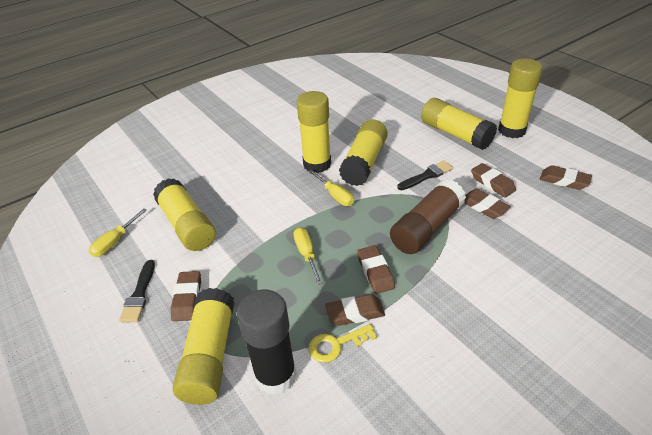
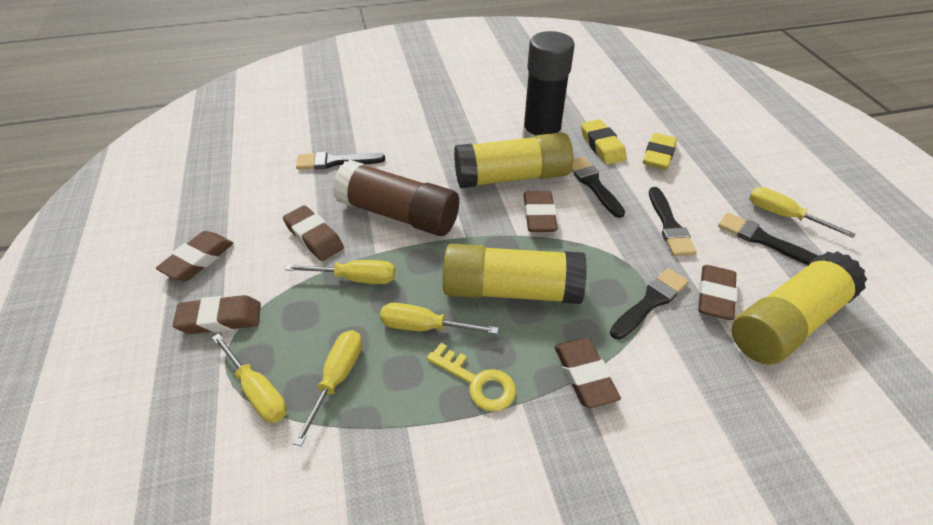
black brush: [119,260,155,322] [397,160,453,190] = 2 -> [296,152,385,170] [572,157,625,218] [610,268,689,340] [649,187,697,256] [718,212,818,265] = 5
yellow eraser: none = 0 -> [581,119,627,165] [643,133,677,170] = 2
yellow glue stick: [153,178,216,251] [173,288,234,405] [297,91,331,173] [339,119,388,186] [421,98,497,150] [498,59,543,138] = 6 -> [442,244,587,304] [454,132,573,188] [732,251,868,365] = 3
yellow screwdriver: [89,209,147,257] [293,227,323,285] [308,169,354,206] = 3 -> [212,333,287,423] [285,260,395,284] [293,330,362,446] [380,303,499,334] [749,187,855,238] = 5

